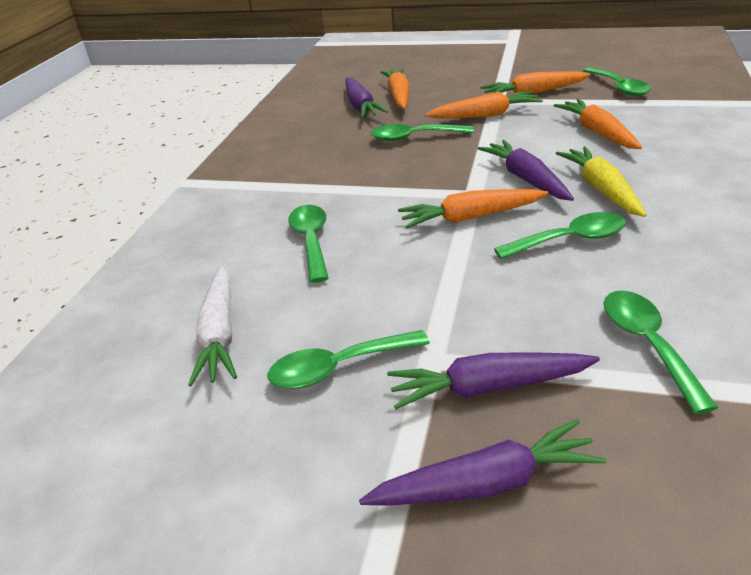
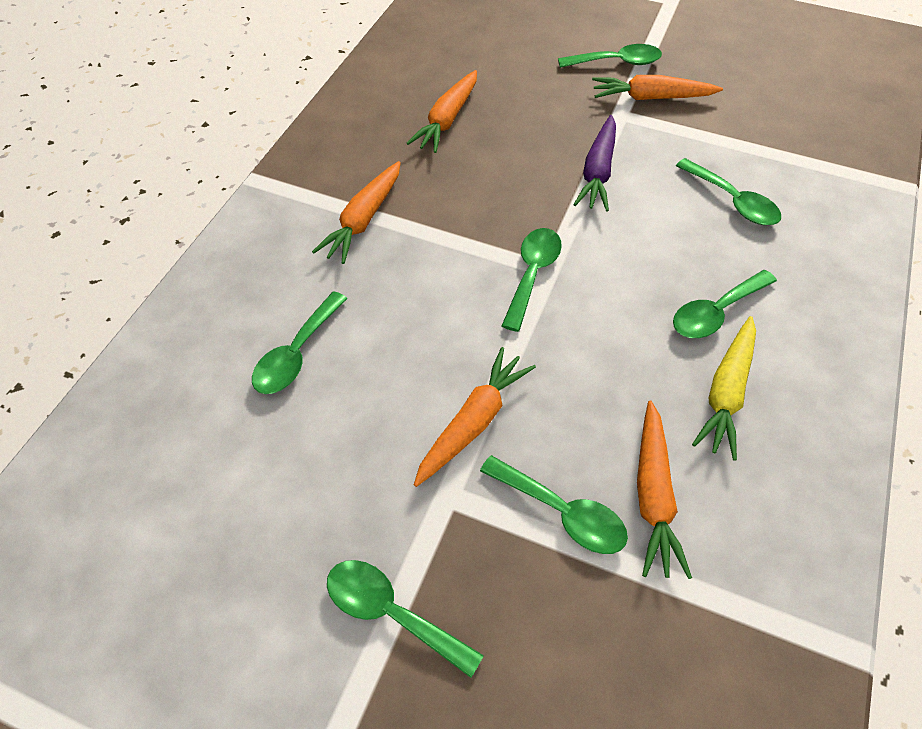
green spoon: [268,330,430,389] [288,205,328,283] [371,124,474,141] [494,212,626,259] [583,67,651,96] [603,291,718,414] = 6 -> [252,291,347,394] [327,560,484,678] [480,455,628,554] [502,228,562,332] [558,44,662,68] [673,270,777,338] [676,158,781,225] = 7
purple carrot: [345,77,388,118] [359,419,606,506] [387,352,600,409] [477,140,574,201] = 4 -> [573,115,616,212] = 1
white carrot: [188,266,237,387] = 1 -> none = 0

